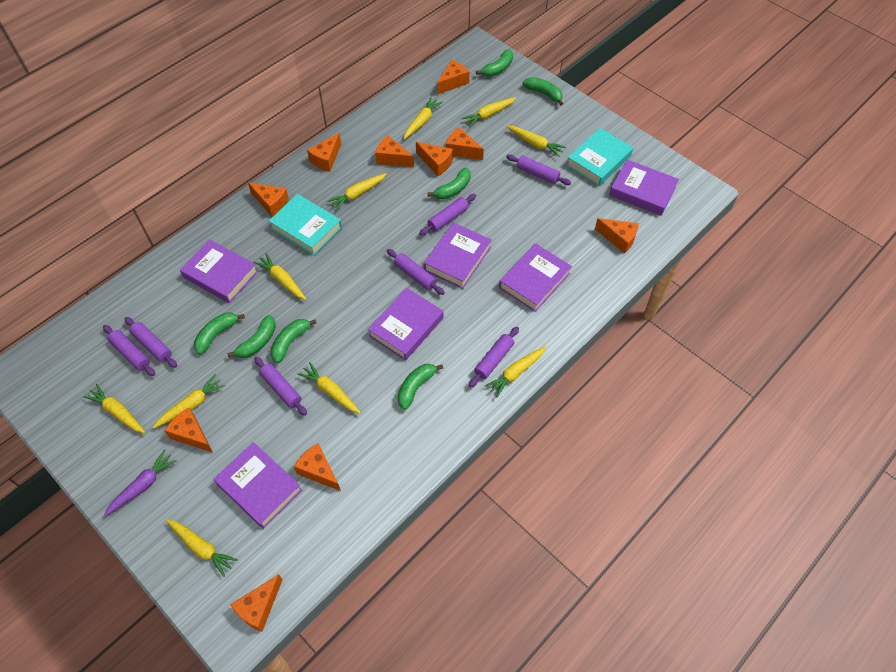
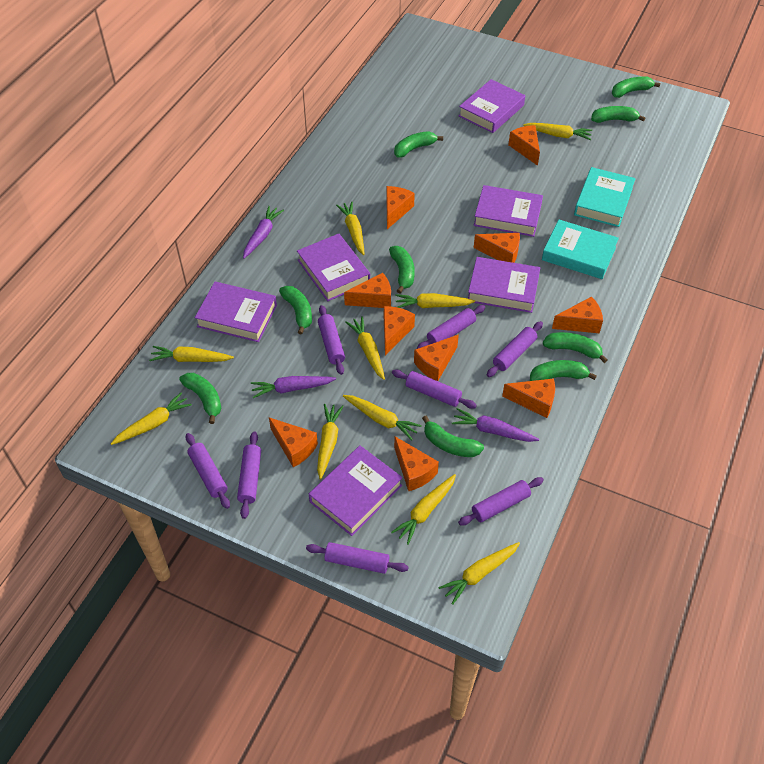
green banana: [194,313,245,354] [227,315,276,358] [271,319,316,363] [398,364,443,410] [428,168,471,200] [476,50,513,77] [523,77,563,106] = 7 -> [179,373,222,424] [279,286,312,335] [389,246,415,294] [394,131,443,158] [422,416,484,457] [530,360,597,381] [543,332,608,363] [591,106,645,123] [612,77,660,98] = 9
purple carrot: [103,450,177,517] = 1 -> [243,206,284,259] [251,376,336,398] [452,408,539,442] = 3
purple rolling pin: [103,325,155,376] [125,317,177,368] [254,357,307,416] [387,249,445,295] [419,194,476,236] [469,327,519,387] [506,154,571,185] = 7 -> [186,433,230,509] [237,431,261,519] [306,542,408,574] [318,305,345,375] [392,370,477,409] [417,305,486,349] [458,477,544,526] [487,321,543,377] = 8

